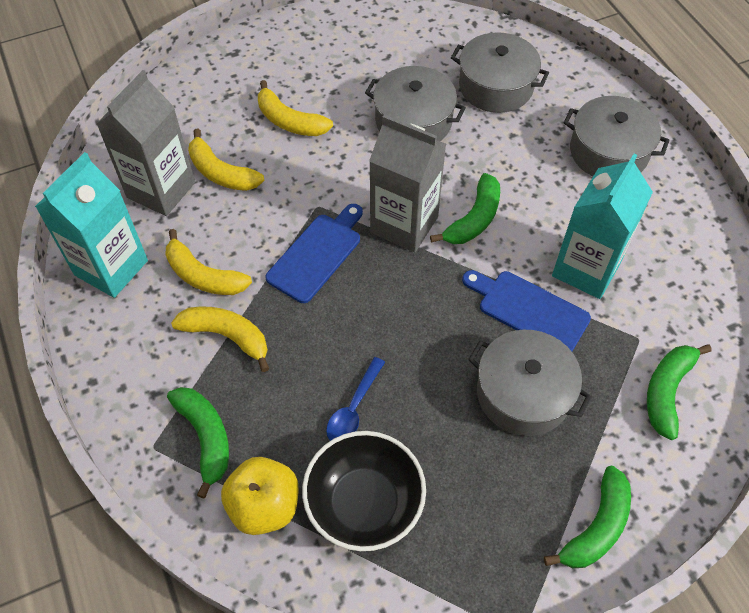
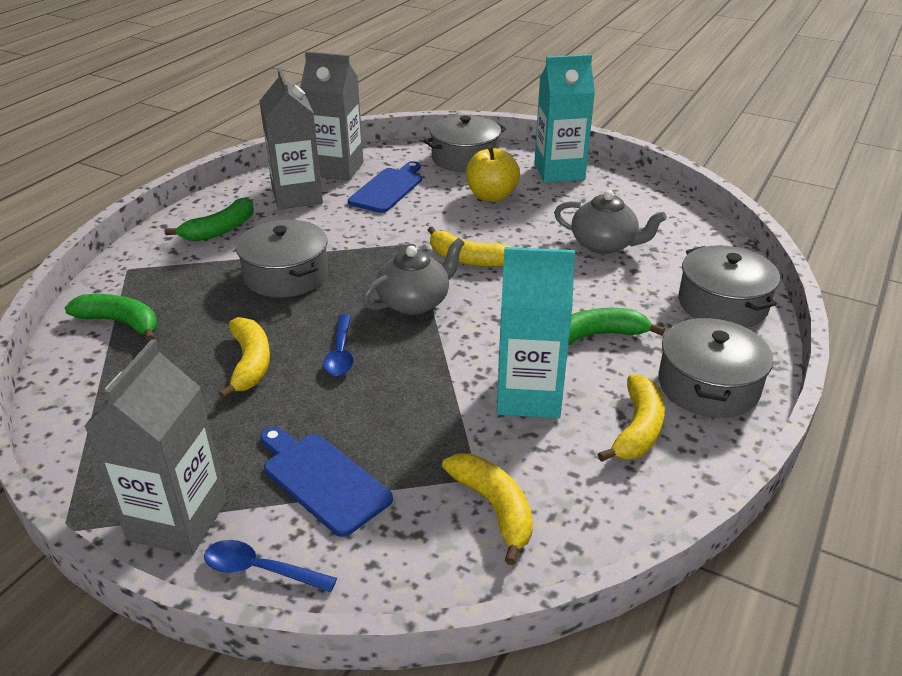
black bowl: [302,431,426,551] = 1 -> none = 0
blue spoon: [326,357,385,441] = 1 -> [204,540,337,593] [323,314,354,376] = 2
green banana: [167,387,229,499] [430,173,500,244] [544,466,631,568] [647,344,712,440] = 4 -> [65,294,157,342] [164,197,253,241] [568,308,665,345] = 3
grey carton: [96,70,195,216] [369,115,446,252] = 2 -> [84,339,227,555] [259,68,323,210] [300,51,364,181] = 3
grey teapot: none = 0 -> [362,238,465,315] [554,190,667,254] = 2

